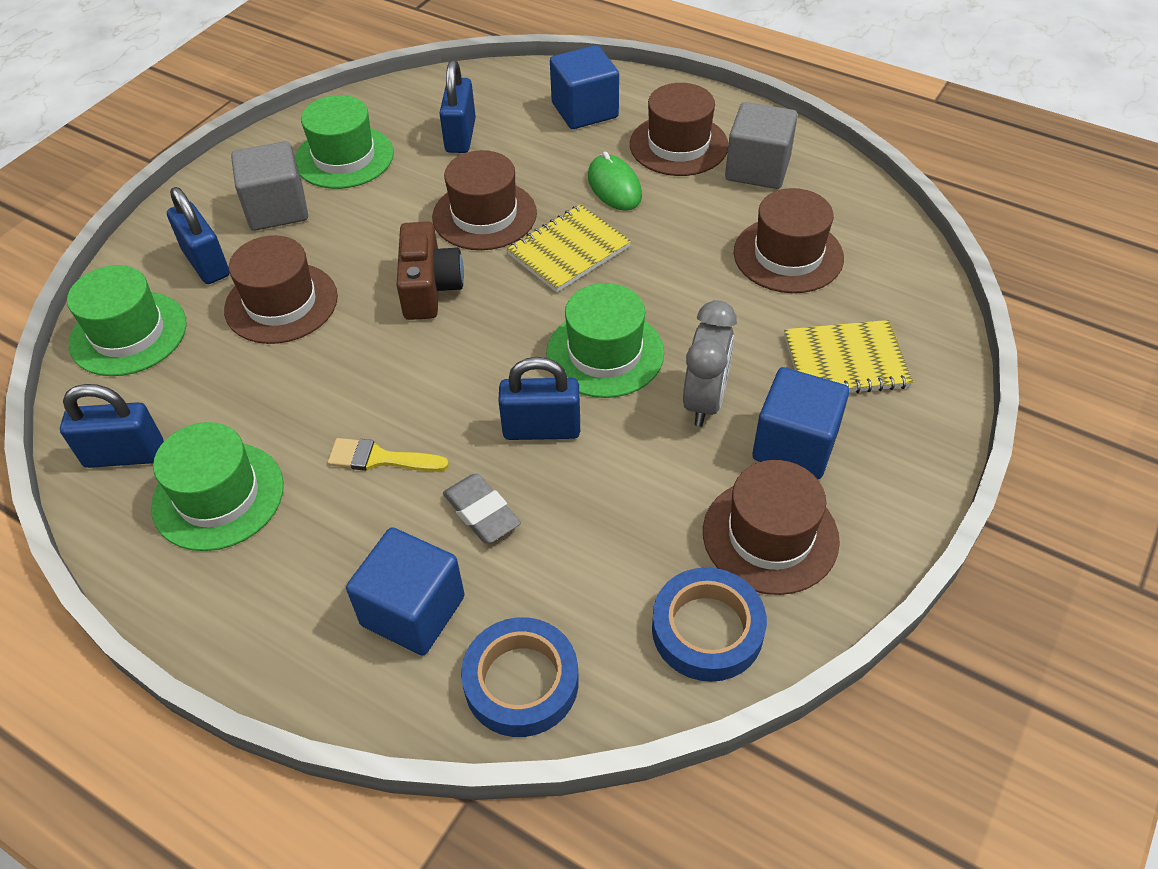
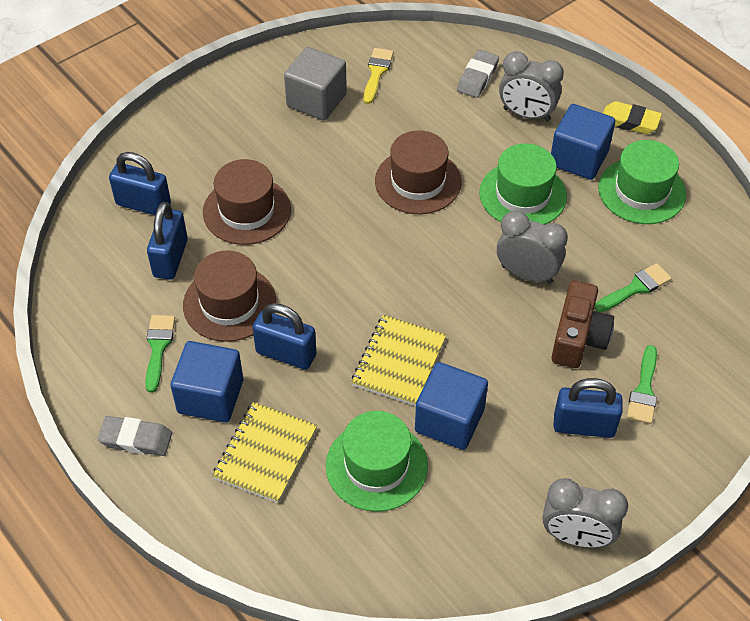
blue tape: [461,617,579,737] [652,567,767,682] = 2 -> none = 0
brown hat: [224,235,338,344] [432,150,537,250] [630,83,728,176] [703,460,840,595] [734,188,844,293] = 5 -> [183,251,276,342] [203,159,291,245] [375,131,461,214] = 3
green brush: none = 0 -> [145,315,175,393] [595,263,672,312] [627,345,657,424] = 3
green hat: [67,265,187,376] [151,422,284,551] [295,95,394,189] [546,283,664,398] = 4 -> [326,411,428,512] [479,144,567,225] [598,140,686,224] = 3
green mouse: [588,152,642,211] = 1 -> none = 0
grey clock: [683,300,737,427] = 1 -> [497,210,568,284] [499,51,564,121] [543,478,628,548] = 3
grey cube: [231,141,308,231] [725,102,798,189] = 2 -> [284,47,347,120] = 1
grey eraser: [443,473,521,543] = 1 -> [98,416,172,456] [457,50,499,98] = 2
yellow eraser: none = 0 -> [603,101,662,134] = 1

